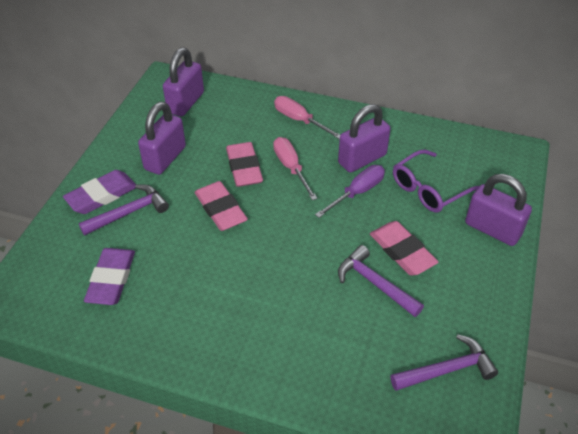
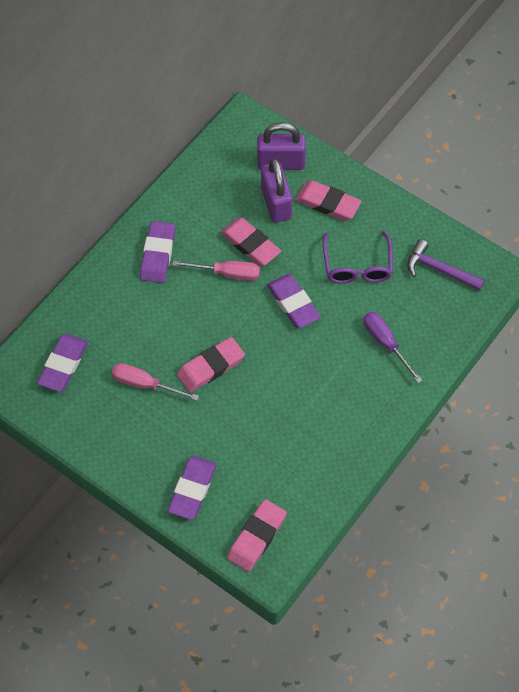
pink eraser: [195,181,248,231] [226,142,263,187] [370,221,439,276] = 3 -> [177,337,245,392] [220,218,281,266] [227,499,287,572] [295,180,362,221] = 4
purple eraser: [63,170,136,214] [84,248,135,305] = 2 -> [37,334,88,392] [140,221,175,283] [168,456,217,520] [267,274,321,328] = 4
purple hammer: [79,184,169,236] [338,245,424,317] [391,335,498,391] = 3 -> [407,239,485,291] = 1
purple padlock: [138,102,186,175] [163,47,204,117] [338,104,391,173] [465,174,532,246] = 4 -> [257,122,306,170] [261,158,292,223] = 2

